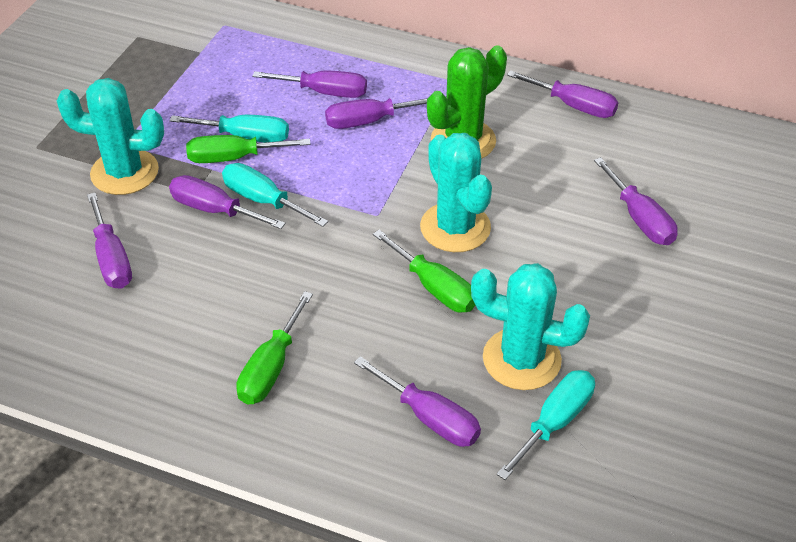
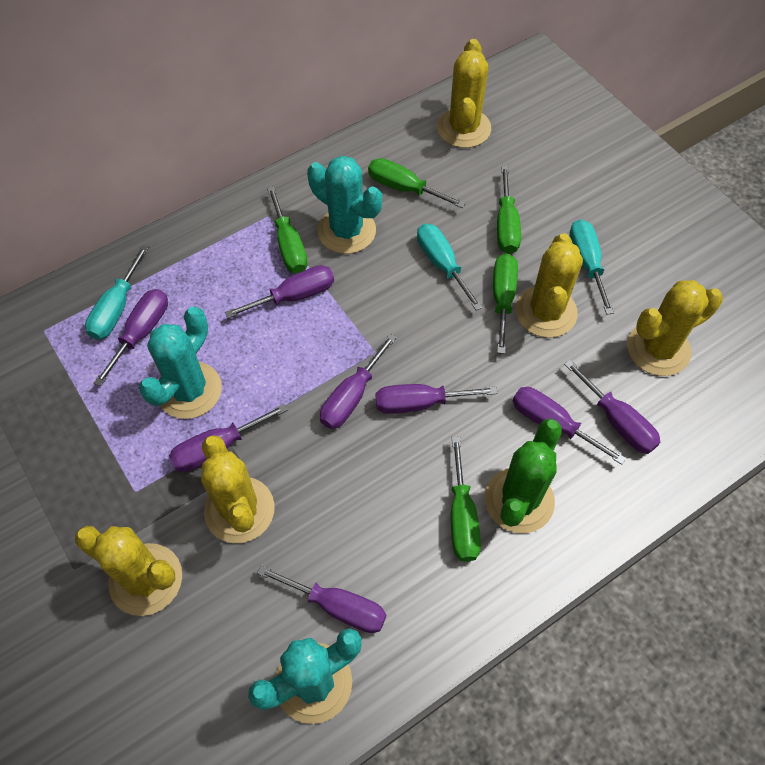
green screwdriver: [186,135,311,163] [236,291,313,404] [373,230,476,312] = 3 -> [267,186,308,273] [368,158,466,208] [451,436,481,562] [493,254,518,354] [497,166,521,254] = 5
purple screwdriver: [87,193,132,289] [169,175,286,229] [252,71,367,98] [325,98,428,129] [354,356,481,447] [507,70,618,118] [594,157,678,245] = 7 -> [94,289,168,387] [169,404,288,472] [225,265,334,318] [257,565,386,633] [320,334,397,429] [376,384,498,414] [513,387,626,465] [564,360,660,454] = 8
yellow cactus: none = 0 -> [75,526,182,616] [201,435,275,543] [437,39,491,148] [516,233,583,338] [627,280,723,376] = 5

